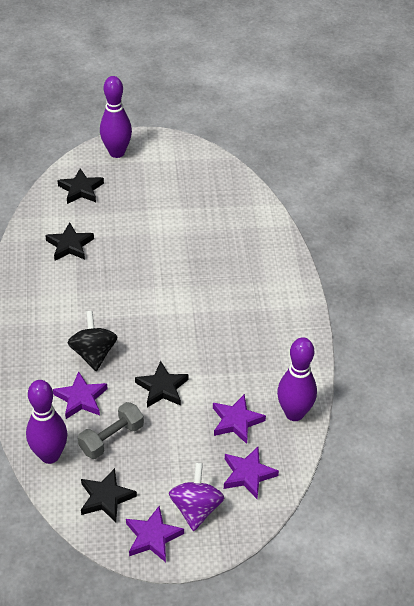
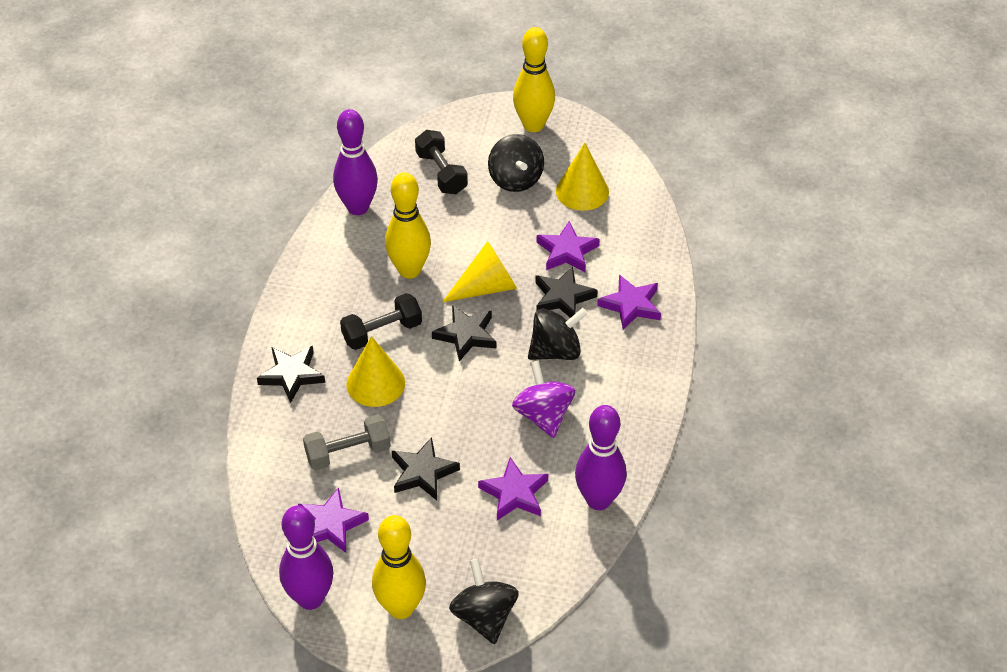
black dumbbell: none = 0 -> [340,293,422,350] [415,130,468,194] = 2
black spinning top: [68,311,117,371] = 1 -> [449,559,519,644] [488,134,544,192] [528,308,588,360] = 3
yellow bowling pin: none = 0 -> [372,515,426,619] [385,172,431,279] [513,27,555,132] = 3
yellow cone: none = 0 -> [346,336,405,407] [442,241,517,302] [556,143,609,211] = 3

